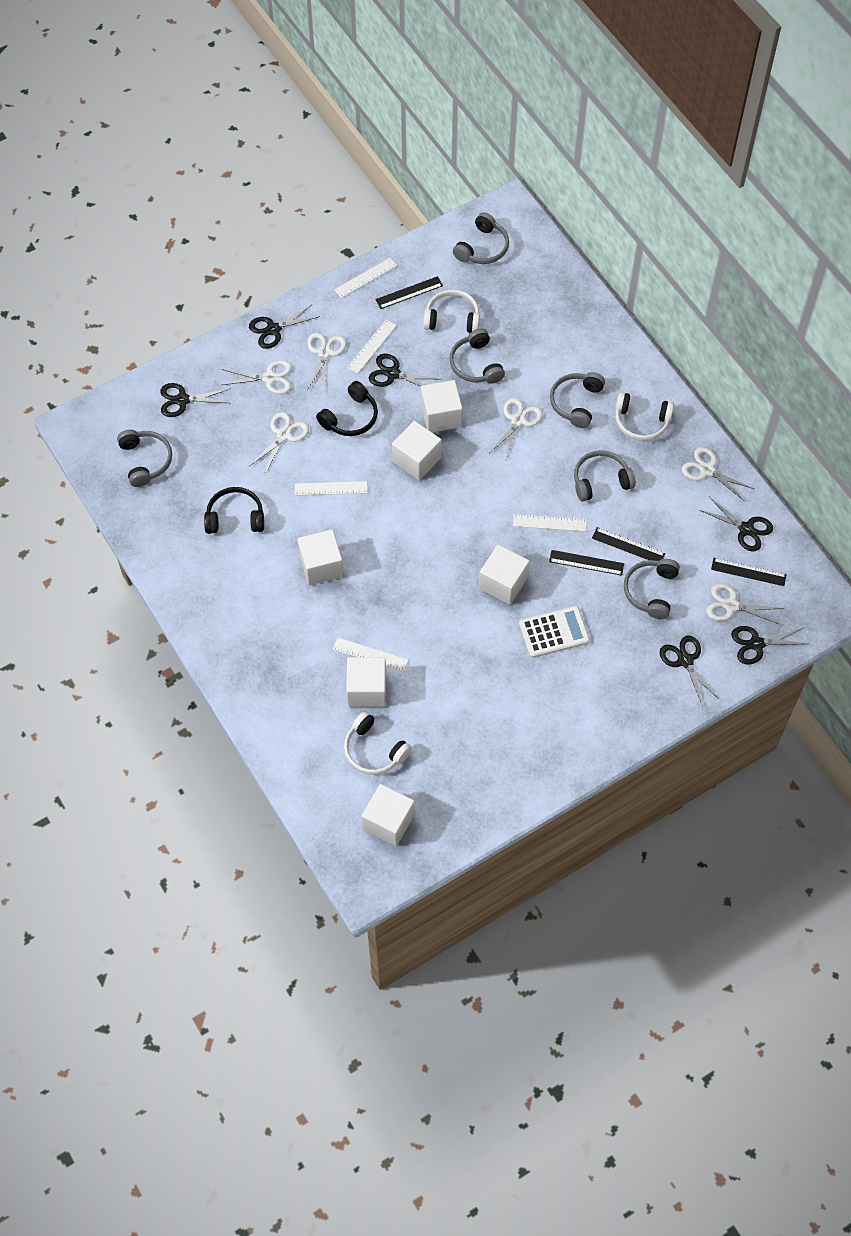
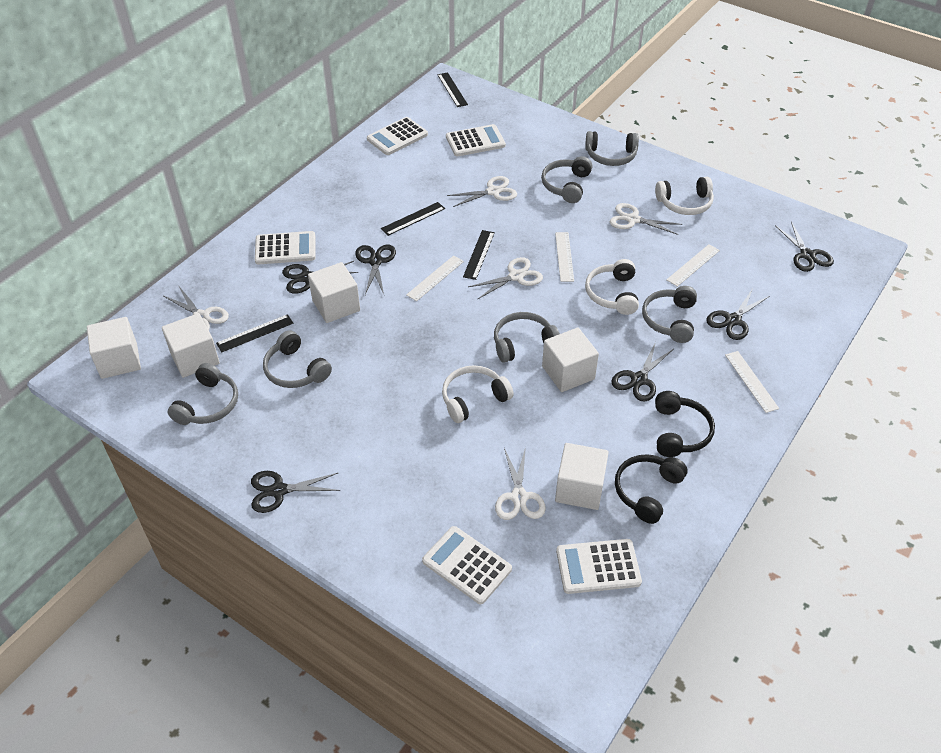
white calculator: [519,606,590,658] = 1 -> [255,231,316,264] [367,117,428,155] [422,526,512,604] [446,124,506,157] [556,539,642,594] = 5
white cube: [297,529,344,585] [346,657,386,707] [362,784,415,846] [392,421,442,481] [421,380,462,433] [479,544,530,605] = 6 -> [87,317,141,379] [162,313,220,378] [308,262,360,323] [542,327,599,392] [555,443,609,510] = 5
white ruler: [295,481,367,495] [333,638,409,672] [334,258,397,298] [347,320,397,374] [513,514,587,532] = 5 -> [406,255,464,301] [555,232,574,282] [666,244,720,287] [725,351,779,413] = 4
white scissors: [222,360,292,394] [250,412,309,474] [307,333,346,392] [490,398,543,459] [682,447,754,501] [706,583,784,625] = 6 -> [164,285,229,330] [447,176,517,207] [468,257,543,299] [495,447,546,520] [610,203,682,235] = 5

